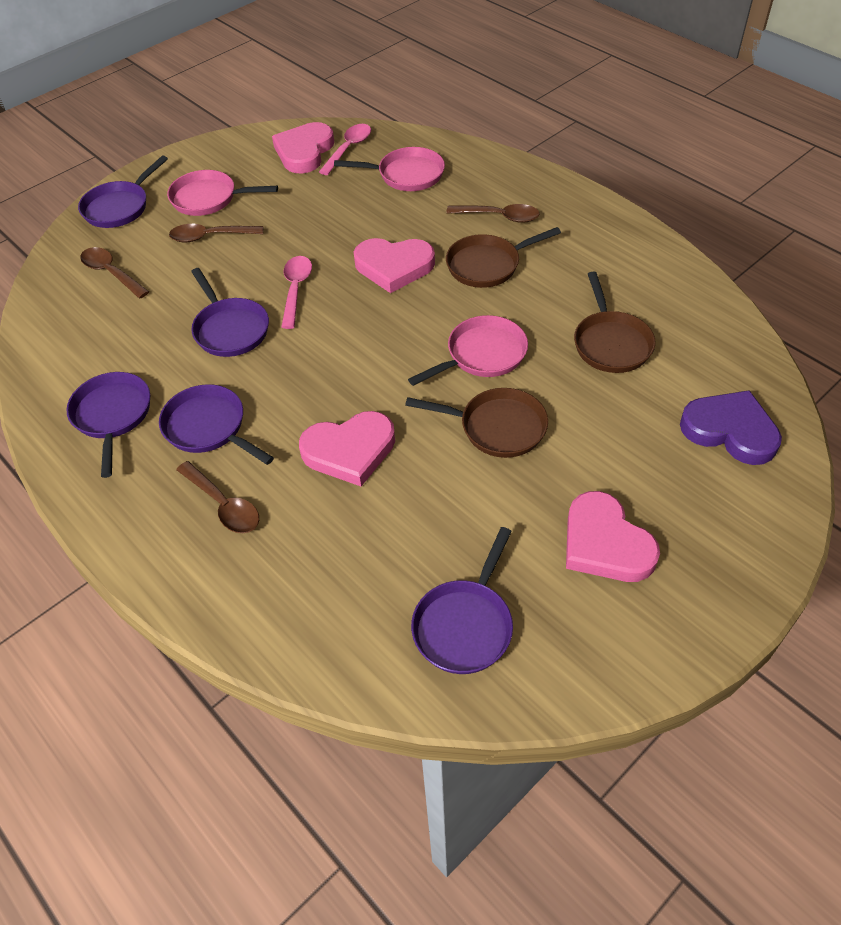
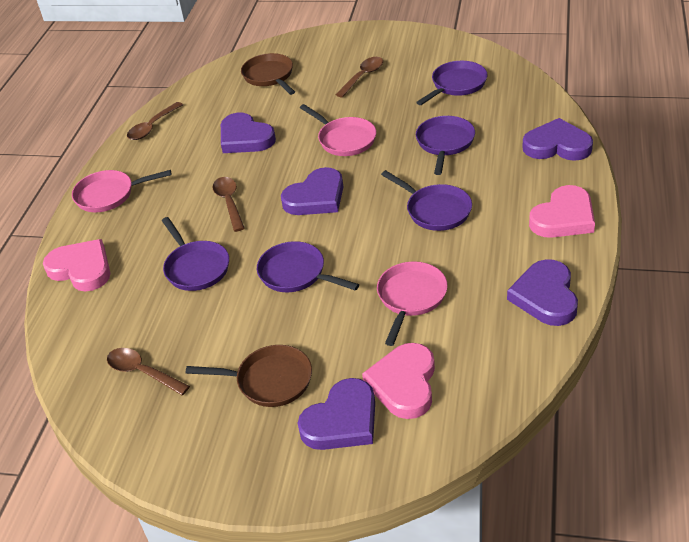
brown pan: [405,388,548,458] [446,227,561,288] [574,272,656,373] = 3 -> [186,345,312,407] [241,53,295,95] = 2
pink heart: [272,122,334,174] [299,411,395,486] [354,238,435,293] [566,491,660,582] = 4 -> [43,239,110,291] [362,343,435,419] [529,185,595,238] = 3
pink spoon: [281,256,312,329] [319,124,371,175] = 2 -> none = 0
purple heart: [680,390,782,465] = 1 -> [221,113,276,153] [281,167,343,215] [298,378,375,450] [507,259,578,326] [522,118,593,161] = 5

